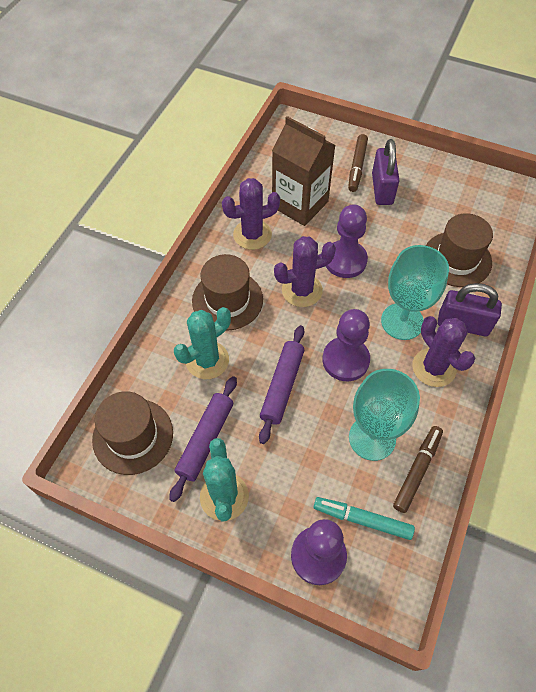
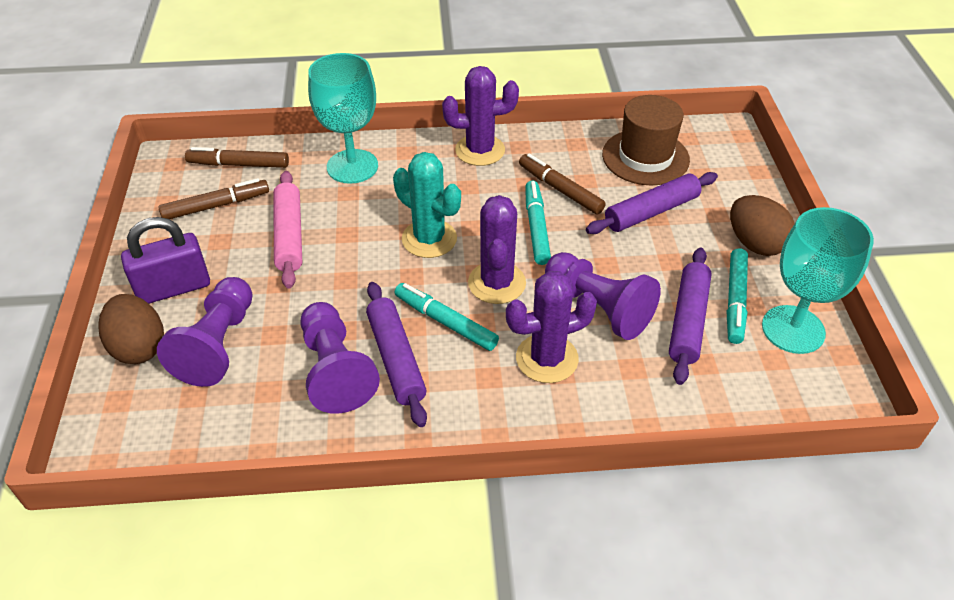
brown carton: [272,116,336,226] = 1 -> none = 0
brown egg: none = 0 -> [99,294,164,364] [730,195,795,256] = 2
brown hat: [92,391,173,475] [192,254,263,331] [426,213,493,287] = 3 -> [602,95,690,185] = 1
brown marker: [348,134,368,192] [393,426,443,513] = 2 -> [158,178,269,219] [185,147,289,168] [519,153,606,214] = 3
pink rolling pin: none = 0 -> [273,171,302,289] = 1
purple padlock: [372,139,399,205] [438,283,502,336] = 2 -> [121,217,210,304] = 1
purple rolling pin: [169,376,237,502] [259,325,305,444] = 2 -> [366,282,427,427] [586,172,718,234] [669,248,712,385] = 3
turquoise cactus: [174,307,231,379] [200,438,249,522] = 2 -> [393,152,461,258] = 1
turquoise marker: [314,497,415,540] = 1 -> [395,283,499,351] [525,181,551,265] [727,248,748,344] = 3

